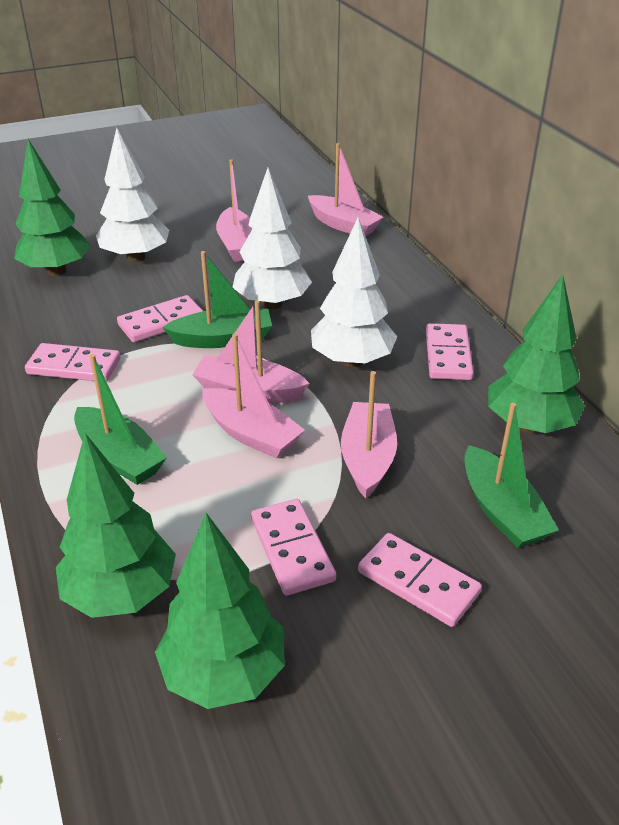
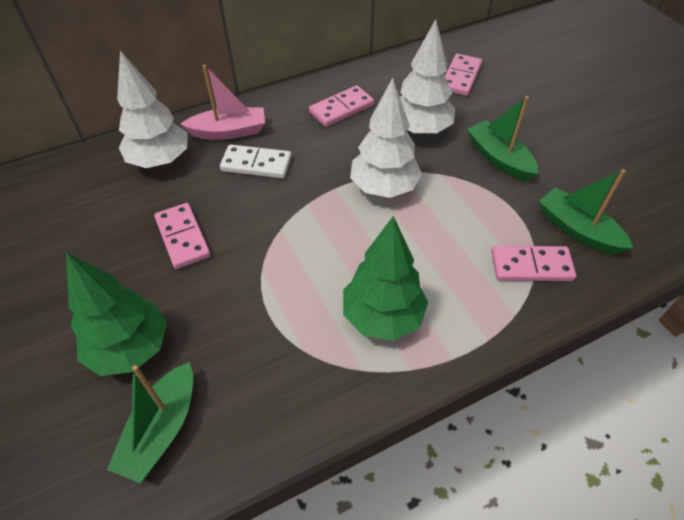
green tree: [14,139,91,276] [56,433,176,618] [155,513,285,709] [488,275,585,433] = 4 -> [66,252,167,376] [343,216,428,341] = 2
pink boat: [192,300,310,403] [202,333,305,459] [216,159,253,262] [308,143,383,236] [341,371,397,498] = 5 -> [181,65,265,140] = 1
pink domino: [25,343,120,382] [117,295,203,342] [251,499,336,596] [358,533,482,627] [426,323,474,380] = 5 -> [154,203,211,269] [309,85,374,127] [445,54,482,96] [491,246,576,281] = 4
white domino: none = 0 -> [220,144,292,178] = 1

